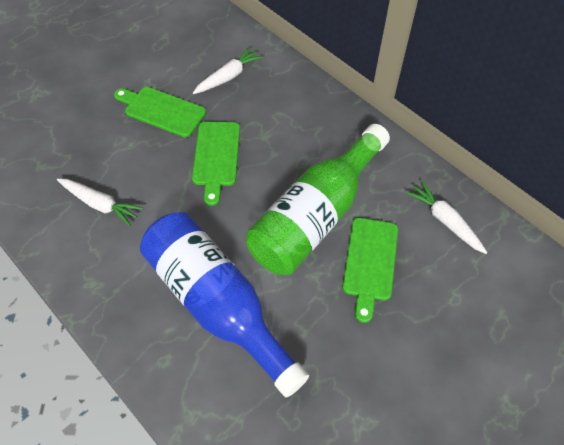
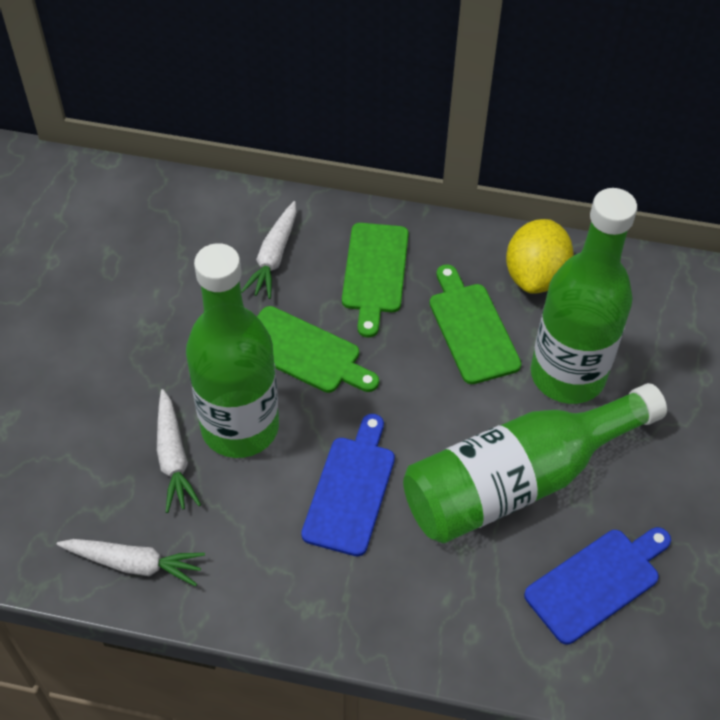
blue bottle: [140,212,309,397] = 1 -> none = 0
blue cutting board: none = 0 -> [301,414,395,556] [524,527,671,644] = 2
green bottle: [246,124,390,275] = 1 -> [186,243,279,458] [403,383,667,544] [531,188,637,404] = 3
yellow lemon: none = 0 -> [506,219,574,294] = 1

